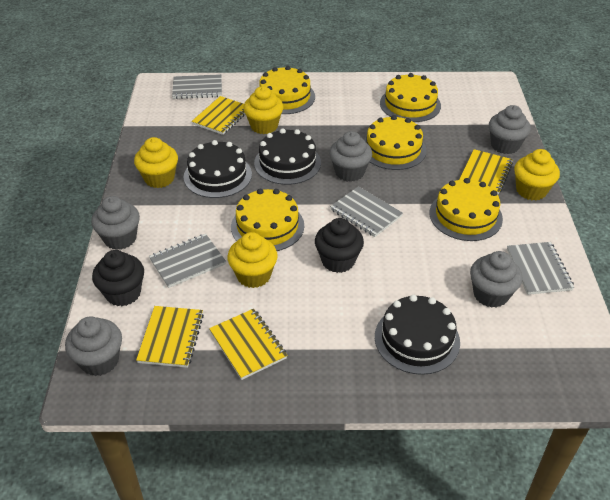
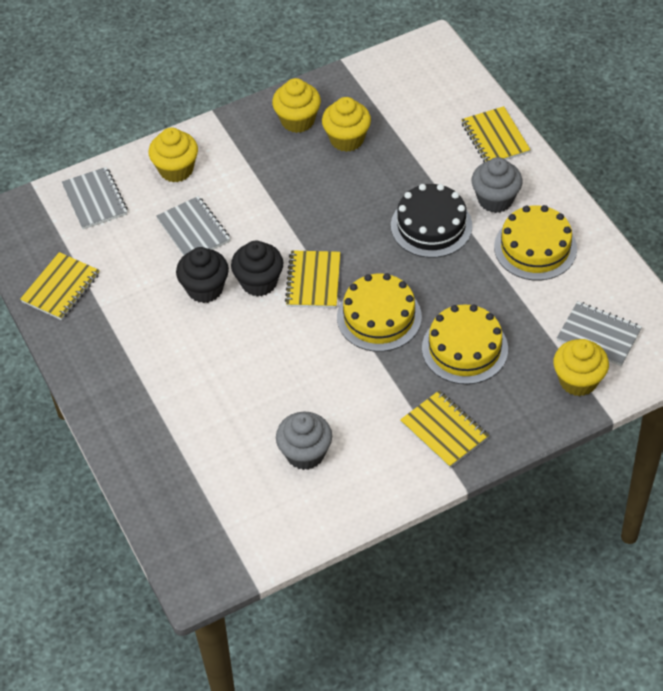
black cake: [184,140,252,198] [254,128,321,185] [375,295,460,375] = 3 -> [391,184,472,258] = 1
grey cupcake: [65,316,122,376] [91,196,140,250] [329,131,372,182] [470,251,522,308] [489,105,531,154] = 5 -> [276,412,332,470] [472,157,522,213] = 2
grey notebook: [149,234,226,288] [172,74,222,99] [330,186,403,237] [507,242,574,295] = 4 -> [62,167,128,229] [156,196,230,255] [557,301,642,366] = 3
yellow cake: [231,189,304,251] [259,66,315,114] [364,115,427,170] [380,73,441,122] [430,178,503,241] = 5 -> [337,273,422,352] [422,304,508,384] [494,205,577,280] = 3

